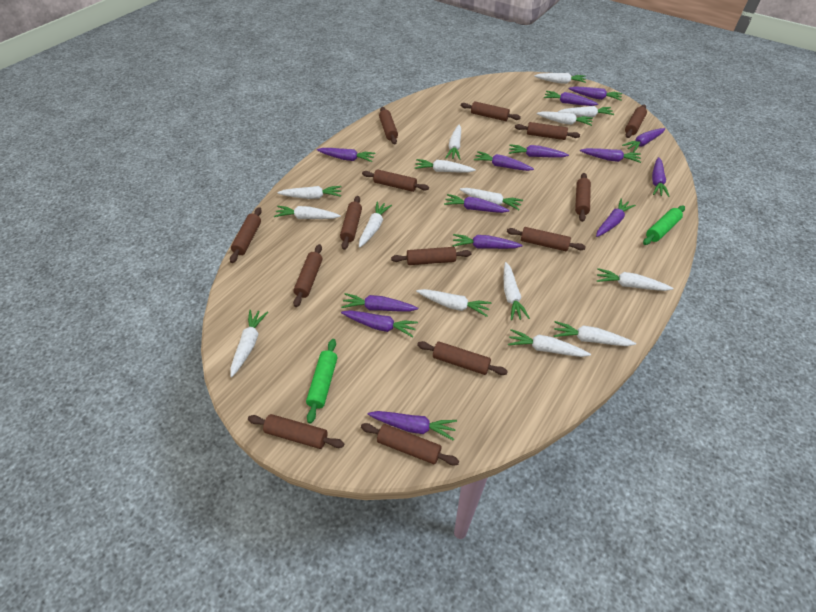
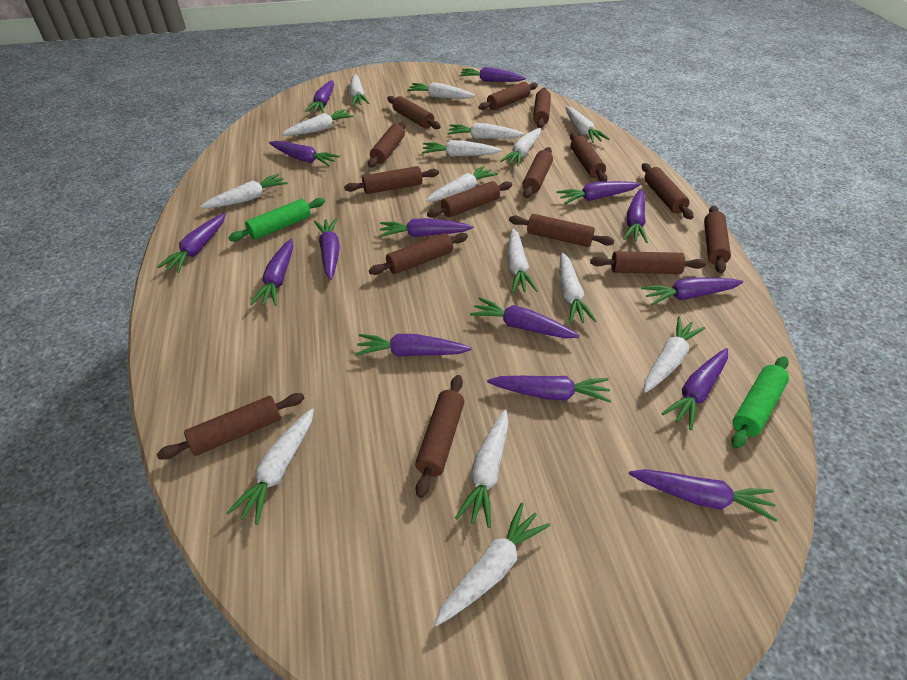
brown rolling pin: [230,207,262,263] [248,414,344,449] [293,244,322,307] [340,196,362,250] [361,423,459,465] [362,169,429,192] [379,107,398,145] [391,247,471,265] [417,341,508,375] [461,102,521,121] [507,227,586,251] [515,122,580,140] [575,173,591,222] [625,105,647,138] = 14 -> [157,393,305,460] [344,166,439,194] [368,122,406,168] [369,233,468,275] [387,96,441,129] [415,375,464,498] [427,181,512,218] [478,82,538,110] [509,214,614,247] [522,147,553,198] [533,88,551,128] [570,133,607,182] [590,251,706,274] [642,163,693,219] [704,205,731,273] = 15
purple carrot: [317,148,375,162] [341,293,418,312] [341,310,418,337] [368,411,457,441] [444,194,510,213] [452,234,523,249] [474,151,534,171] [509,144,569,158] [544,91,598,106] [569,87,622,101] [580,148,641,163] [596,198,636,237] [622,128,665,152] [652,157,670,197] = 14 -> [157,213,226,273] [250,239,293,306] [269,141,340,166] [306,80,334,113] [314,218,340,280] [355,334,472,357] [380,218,474,237] [459,67,526,82] [470,297,580,338] [487,376,611,403] [557,181,641,204] [623,189,648,243] [629,469,777,522] [641,278,743,305] [662,348,728,430] = 15

